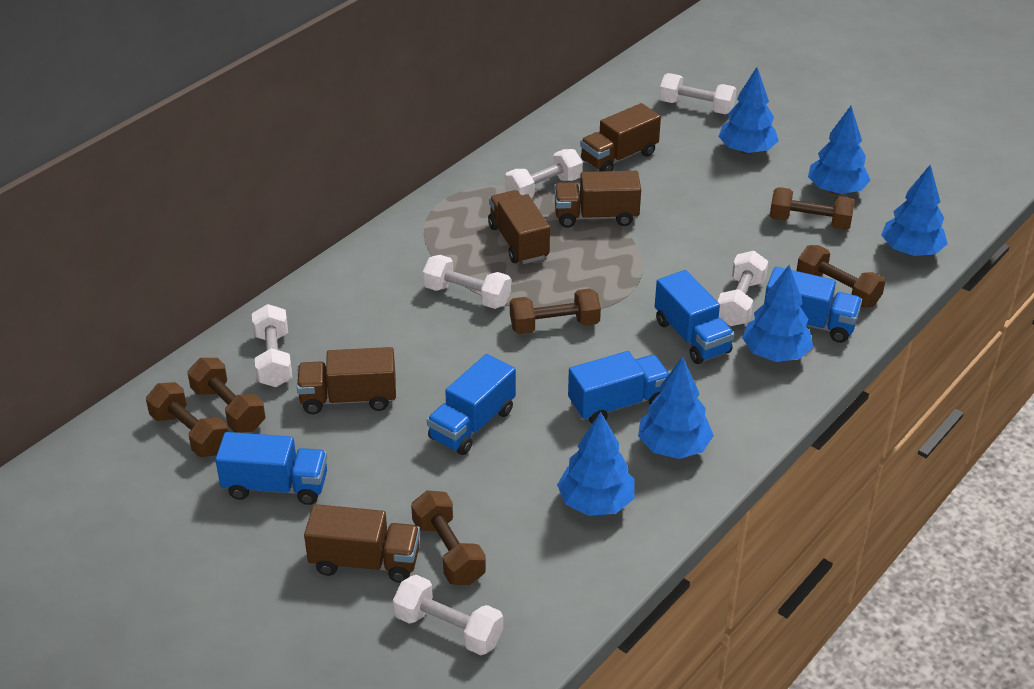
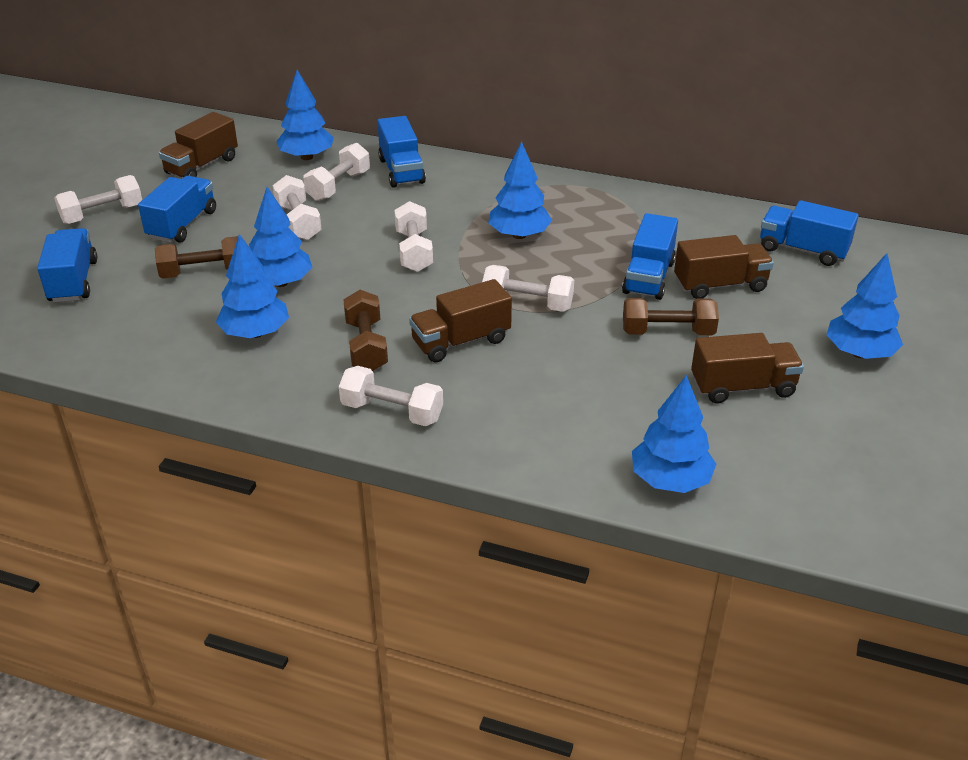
brown dumbbell: [146,382,228,457] [187,358,265,433] [411,490,486,585] [510,288,601,334] [770,187,855,230] [797,245,885,308] = 6 -> [155,236,238,279] [343,290,388,371] [623,298,719,335] = 3
brown truck: [297,347,396,414] [304,504,420,583] [488,190,550,264] [554,171,641,228] [580,103,661,171] = 5 -> [159,112,238,178] [409,279,512,363] [674,235,774,299] [691,333,804,404] = 4

